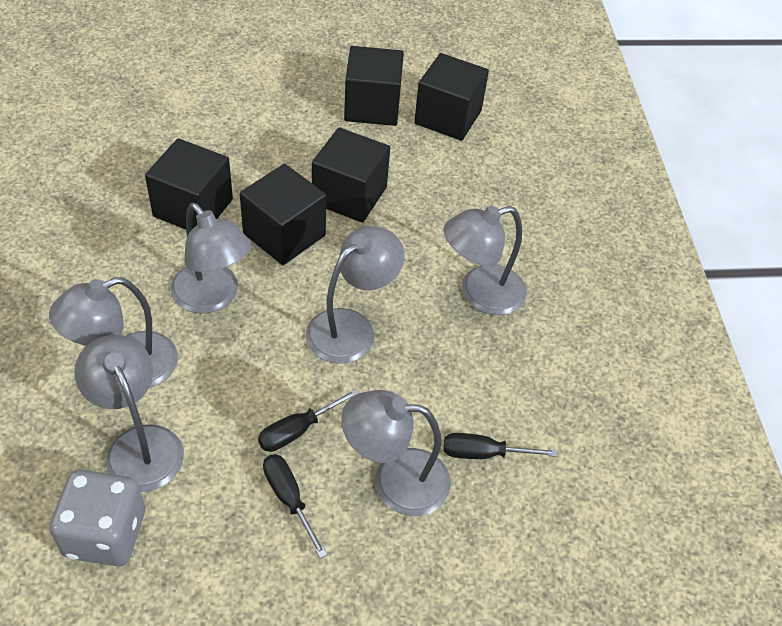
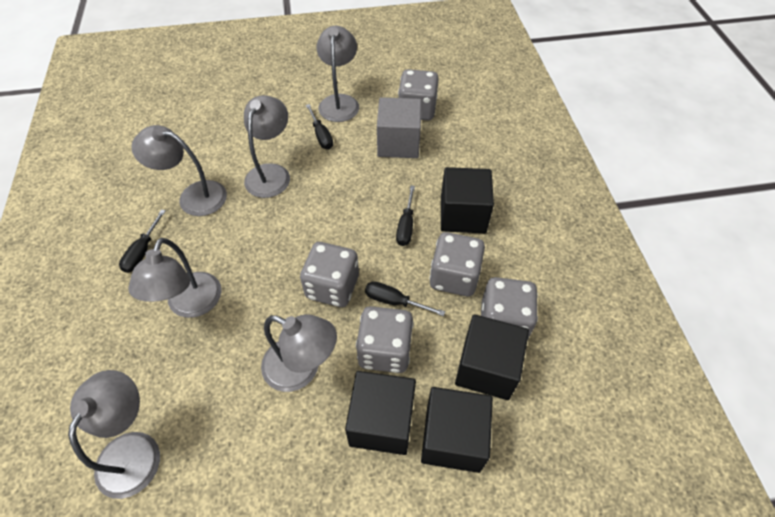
black cube: [145,138,233,229] [240,164,326,265] [312,127,390,223] [344,46,404,126] [414,53,489,141] = 5 -> [345,371,416,455] [421,387,493,473] [441,167,494,233] [455,314,529,400] = 4
black screwdriver: [258,389,359,452] [263,454,327,558] [444,433,558,459] = 3 -> [119,209,166,273] [306,104,333,149] [365,281,445,316] [396,185,415,246] = 4
grey cube: none = 0 -> [377,97,421,158] = 1
grey dice: [49,469,145,566] = 1 -> [300,242,359,307] [356,306,414,373] [398,69,439,120] [429,232,485,296] [481,277,538,339] = 5

